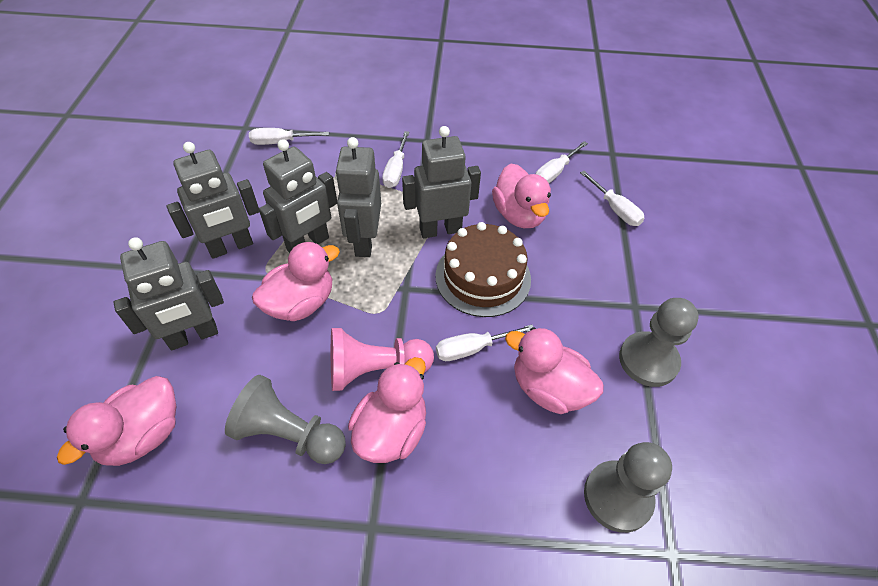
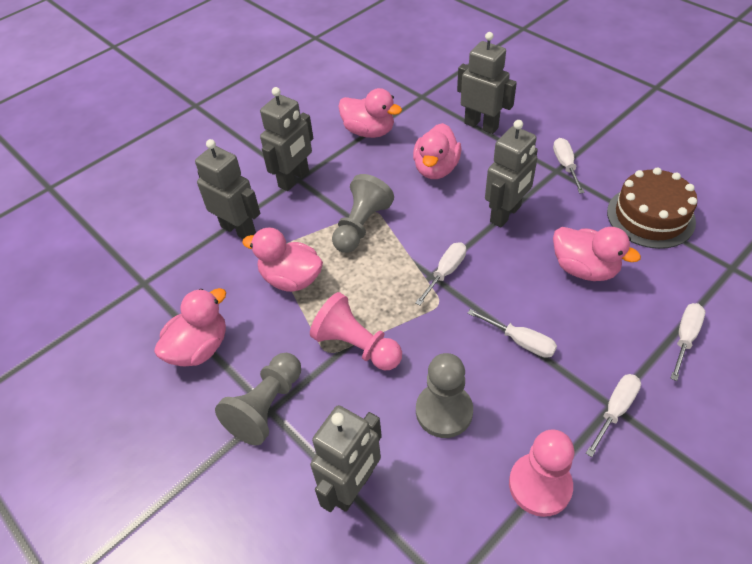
pink pawn: [331,328,434,391] = 1 -> [310,292,402,370] [509,429,574,517] = 2

